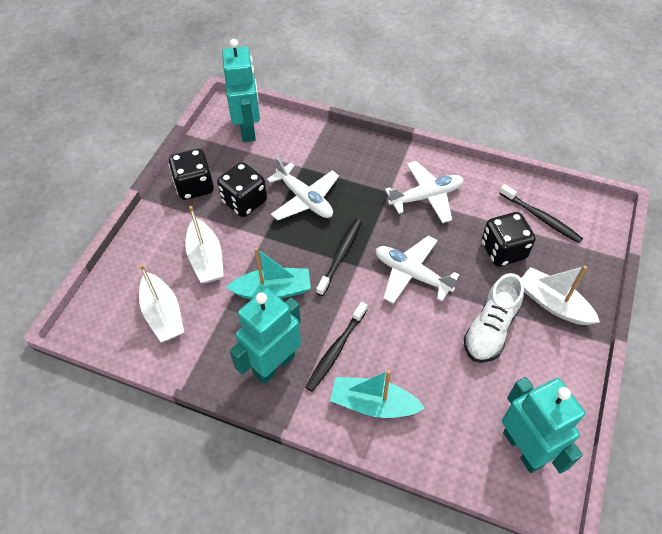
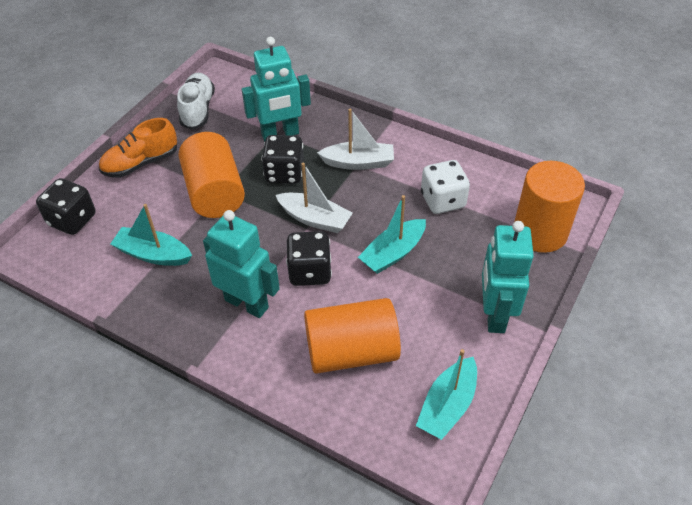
black toothbrush: [305,302,368,392] [316,219,362,296] [499,184,583,243] = 3 -> none = 0
orange cylinder: none = 0 -> [179,132,245,218] [304,298,401,374] [514,161,585,253] = 3
orange shoe: none = 0 -> [99,118,177,177] = 1
turquoise boat: [226,248,311,299] [330,370,425,418] = 2 -> [110,204,192,266] [358,195,426,274] [416,349,477,440] = 3
white boat: [139,264,184,342] [185,206,224,283] [521,266,600,325] = 3 -> [276,163,353,233] [317,109,394,170] = 2
white dice: none = 0 -> [421,160,470,214] = 1
white plane: [267,157,339,221] [376,236,459,304] [385,161,464,223] = 3 -> none = 0

